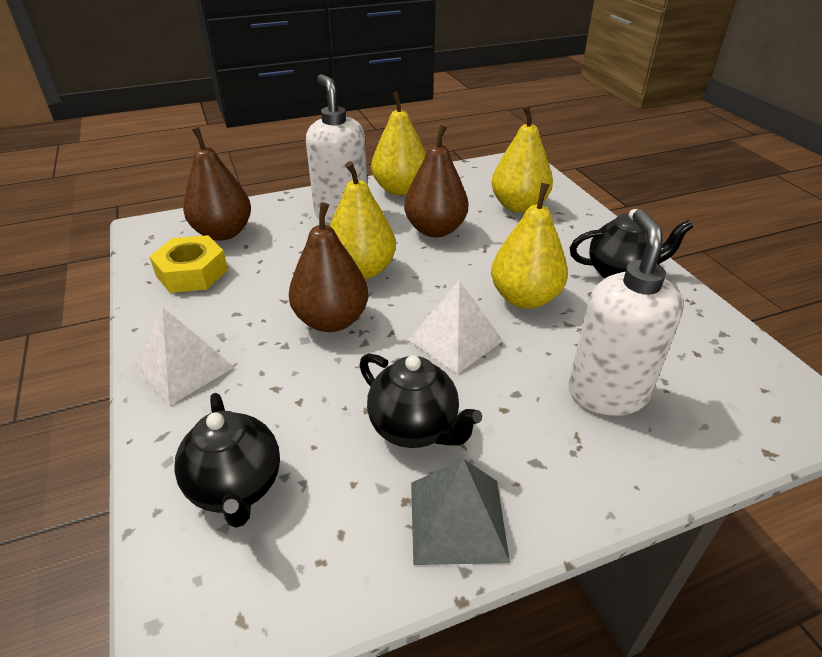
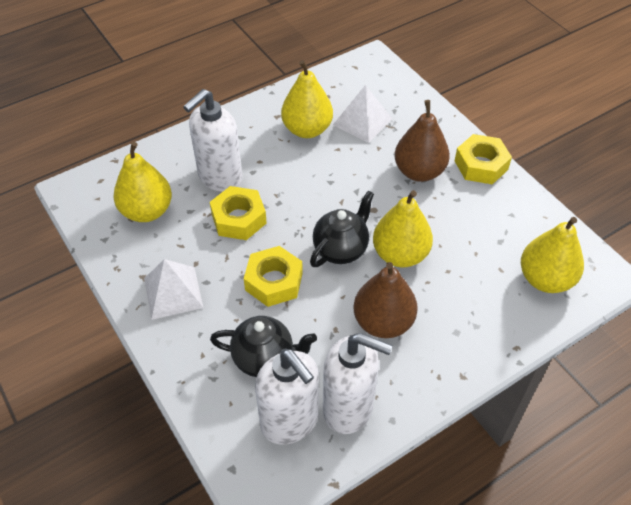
black teapot: [174,393,280,528] [359,353,482,448] [570,209,693,279] = 3 -> [210,316,317,377] [310,191,374,267] = 2
brown pear: [183,127,251,241] [289,202,369,332] [404,125,468,237] = 3 -> [354,262,418,338] [394,100,450,182] = 2
grey pyramid: [411,459,510,565] = 1 -> none = 0
white soap dispenser: [306,74,368,223] [568,209,684,416] = 2 -> [183,89,243,192] [255,348,319,445] [323,333,393,434] = 3
yellow nut: [149,235,228,293] = 1 -> [210,186,267,240] [244,246,303,307] [454,134,512,185] = 3

